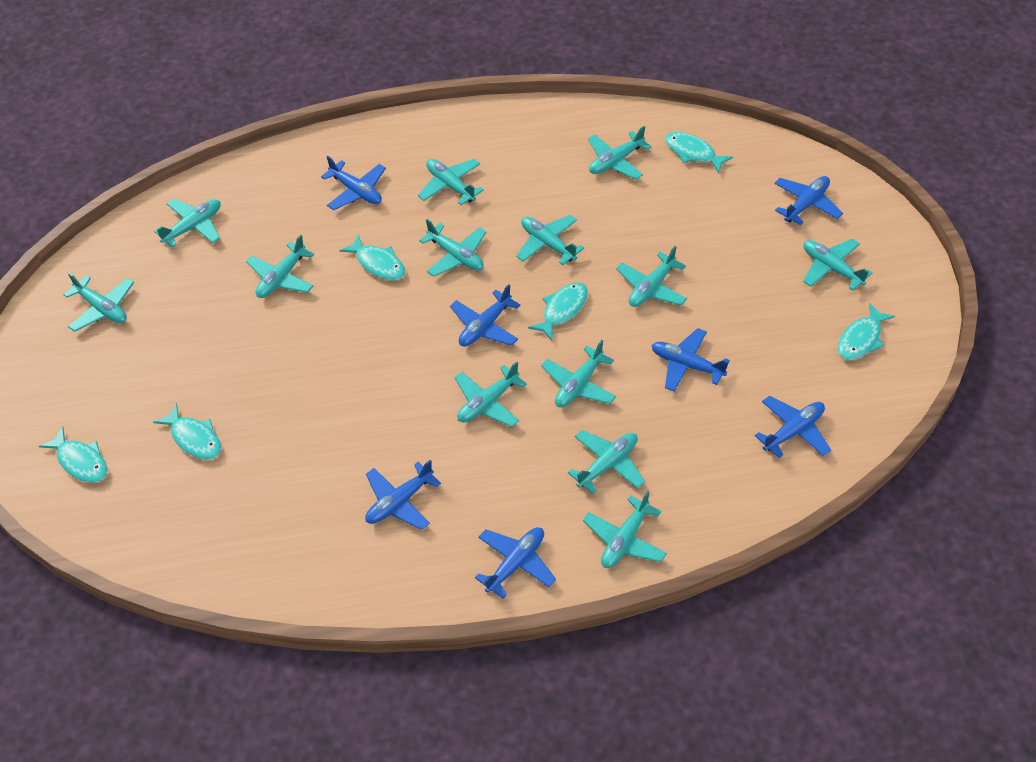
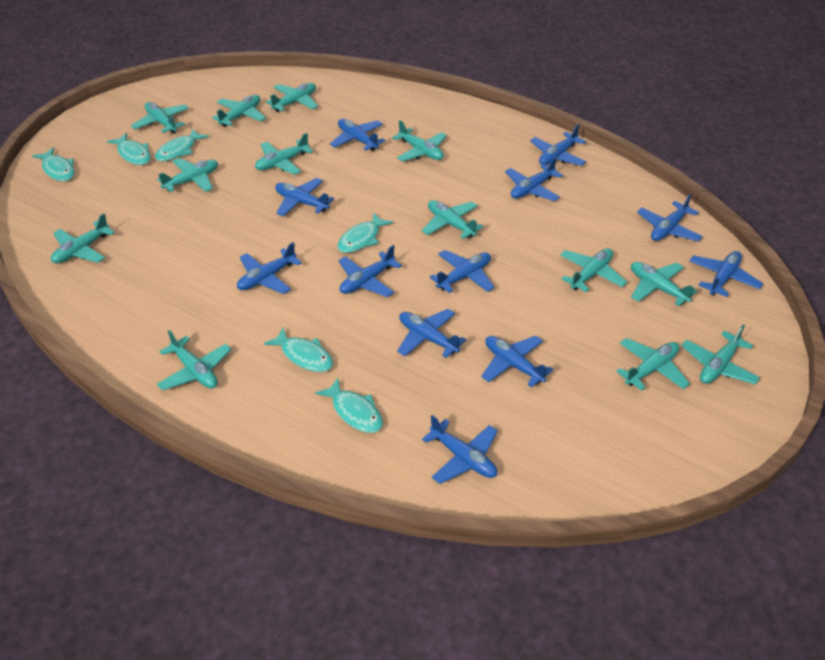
blue plane: [321,156,386,210] [365,460,441,530] [450,284,520,347] [475,527,556,598] [652,328,730,392] [755,396,831,458] [774,176,843,225] = 7 -> [237,242,302,294] [275,178,334,216] [330,119,385,151] [338,245,402,297] [397,309,466,358] [422,415,498,484] [430,250,495,293] [481,336,553,387] [505,157,563,201] [530,124,586,166] [637,194,703,241] [689,251,763,297] = 12

